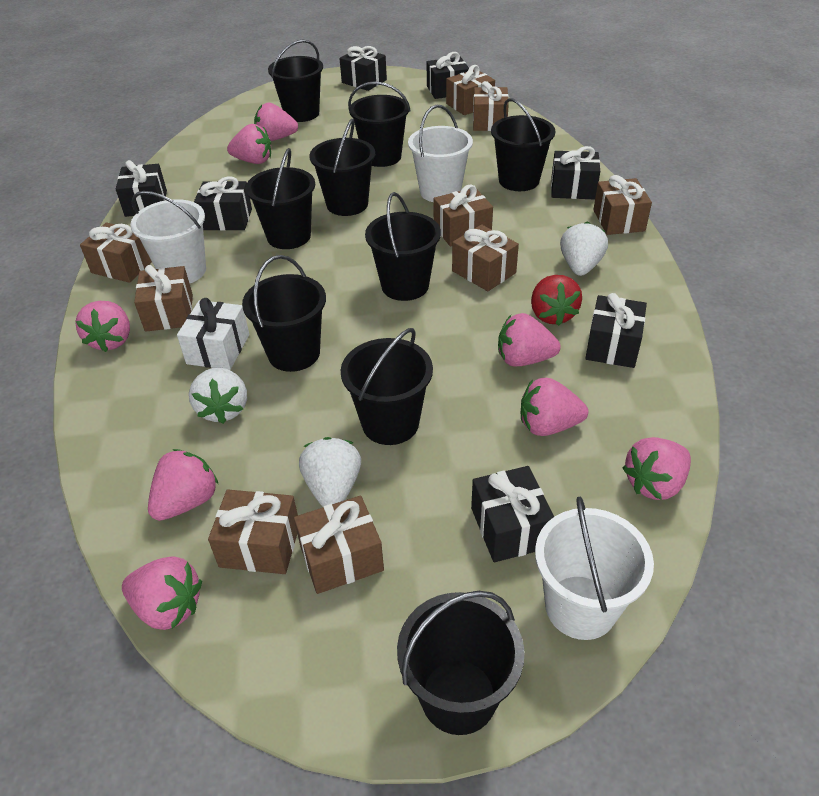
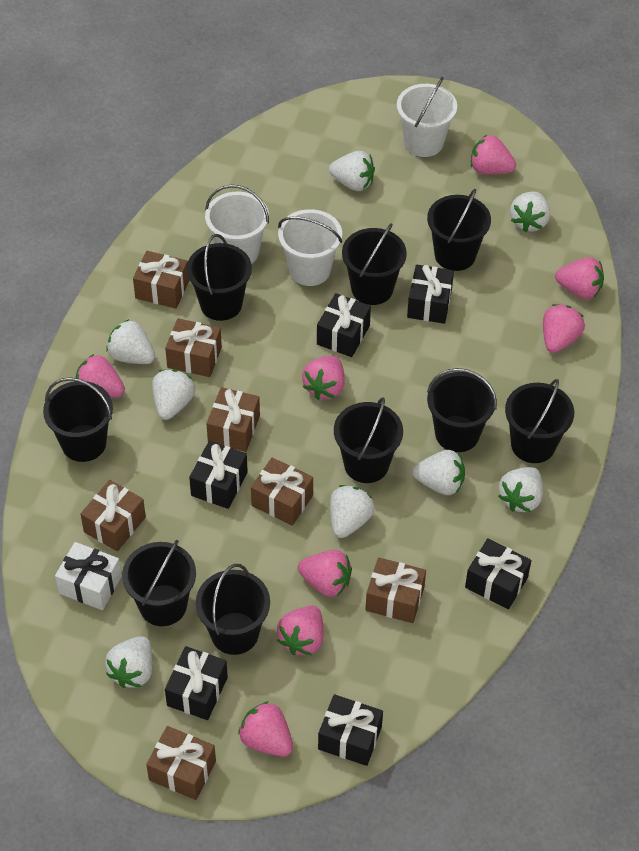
black gift: [116,160,167,217] [194,176,252,231] [339,46,387,91] [427,52,469,99] [471,466,554,562] [551,146,600,199] [585,293,647,368] = 7 -> [165,646,228,720] [189,441,248,509] [317,293,371,357] [318,694,383,766] [407,265,454,324] [465,538,532,609] = 6
brown gift: [80,222,152,283] [134,265,193,332] [208,490,298,574] [294,495,384,594] [433,184,493,246] [446,65,495,115] [452,224,519,291] [473,81,509,131] [593,175,652,235] = 9 -> [81,480,146,551] [133,251,189,309] [146,726,216,800] [165,318,222,377] [206,387,260,452] [251,457,313,526] [365,557,426,623] = 7
red strawberry: [531,275,582,326] = 1 -> none = 0
white strawberry: [189,367,247,424] [299,437,361,507] [560,221,608,276] = 3 -> [105,636,153,688] [106,319,155,364] [152,369,195,420] [329,151,375,191] [330,485,375,538] [412,450,465,495] [498,467,543,512] [510,191,550,232] = 8

